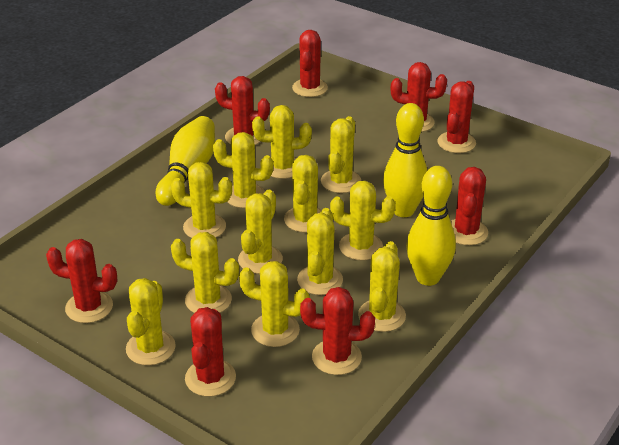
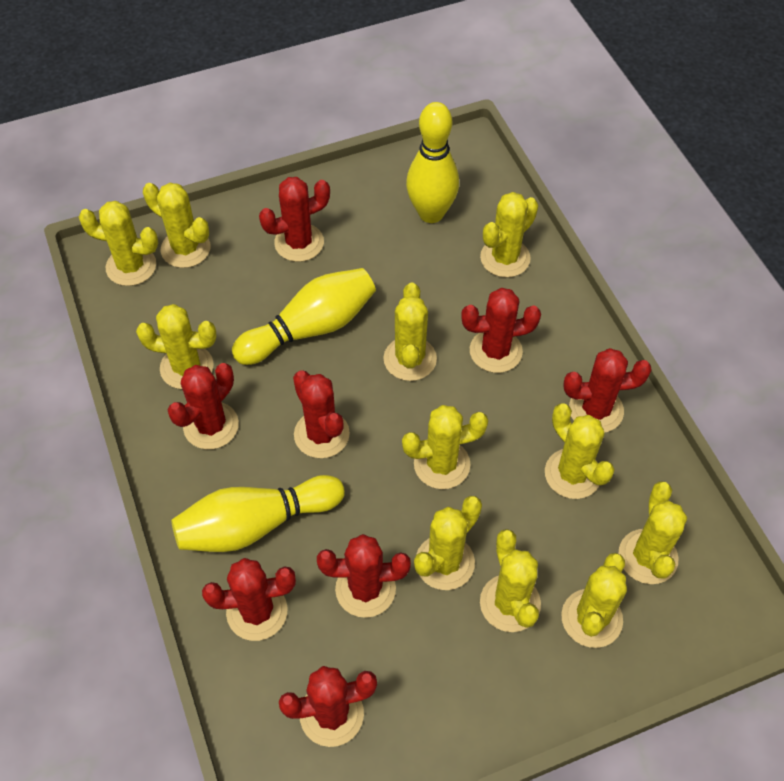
yellow cactus: [126,278,176,365] [171,162,232,238] [171,232,239,313] [213,132,274,208] [238,190,283,274] [239,261,310,347] [252,105,312,179] [284,155,322,232] [297,208,343,295] [321,116,361,193] [330,181,396,260] [358,241,406,332] = 12 -> [79,201,158,286] [136,304,217,389] [143,183,211,268] [383,283,437,381] [402,405,488,489] [414,496,482,590] [480,192,538,277] [480,529,541,632] [545,403,615,499] [561,553,627,648] [619,482,687,584] = 11

